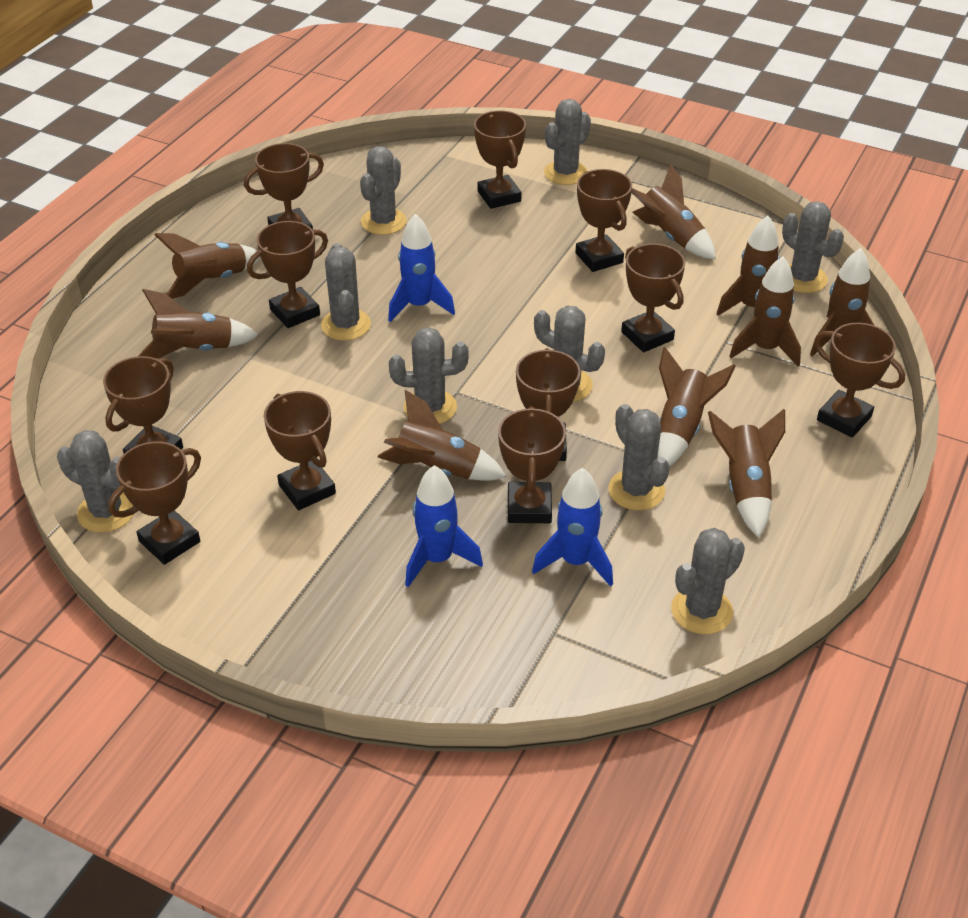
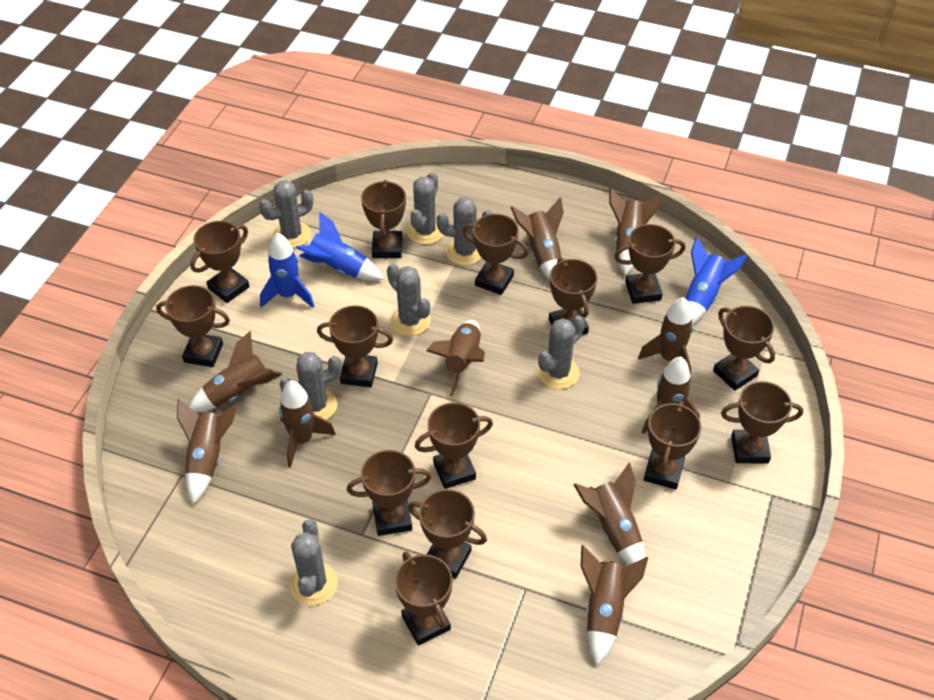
brown rocket: [138,289,258,358] [155,233,261,299] [377,390,507,481] [631,164,716,259] [657,347,736,466] [708,409,785,537] [717,216,779,316] [729,256,801,367] [810,248,875,357] = 9 -> [177,399,238,504] [189,331,282,412] [279,381,336,467] [426,320,485,397] [510,197,564,281] [573,462,645,565] [581,545,648,665] [609,187,662,276] [638,297,693,376] [642,356,700,434] = 10
brown trophy: [103,356,183,453] [108,441,201,565] [244,143,324,229] [247,221,328,328] [264,391,336,510] [474,110,526,209] [498,406,566,523] [516,348,581,461] [575,169,632,272] [621,244,685,352] [814,323,905,438] = 11 -> [156,285,230,367] [190,221,250,303] [317,305,393,387] [347,450,431,536] [361,180,406,258] [394,552,453,645] [408,489,487,579] [415,402,493,489] [463,214,529,295] [549,258,597,335] [614,224,685,304] [644,401,701,490] [713,306,775,391] [721,381,803,463] = 14
grey cactus: [57,430,134,533] [321,243,371,341] [360,146,407,235] [389,327,468,424] [534,306,605,402] [544,99,591,185] [608,404,670,510] [671,528,745,634] [782,201,844,293] = 9 -> [259,180,313,248] [279,352,342,420] [290,519,338,605] [387,263,431,336] [407,172,443,245] [436,197,493,265] [538,316,585,389] = 7

